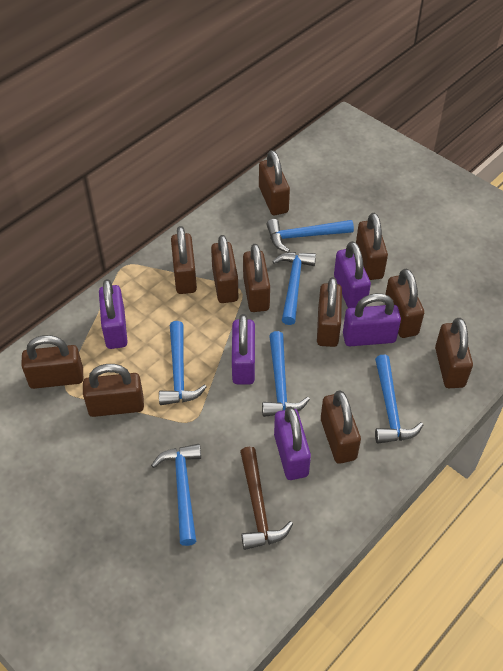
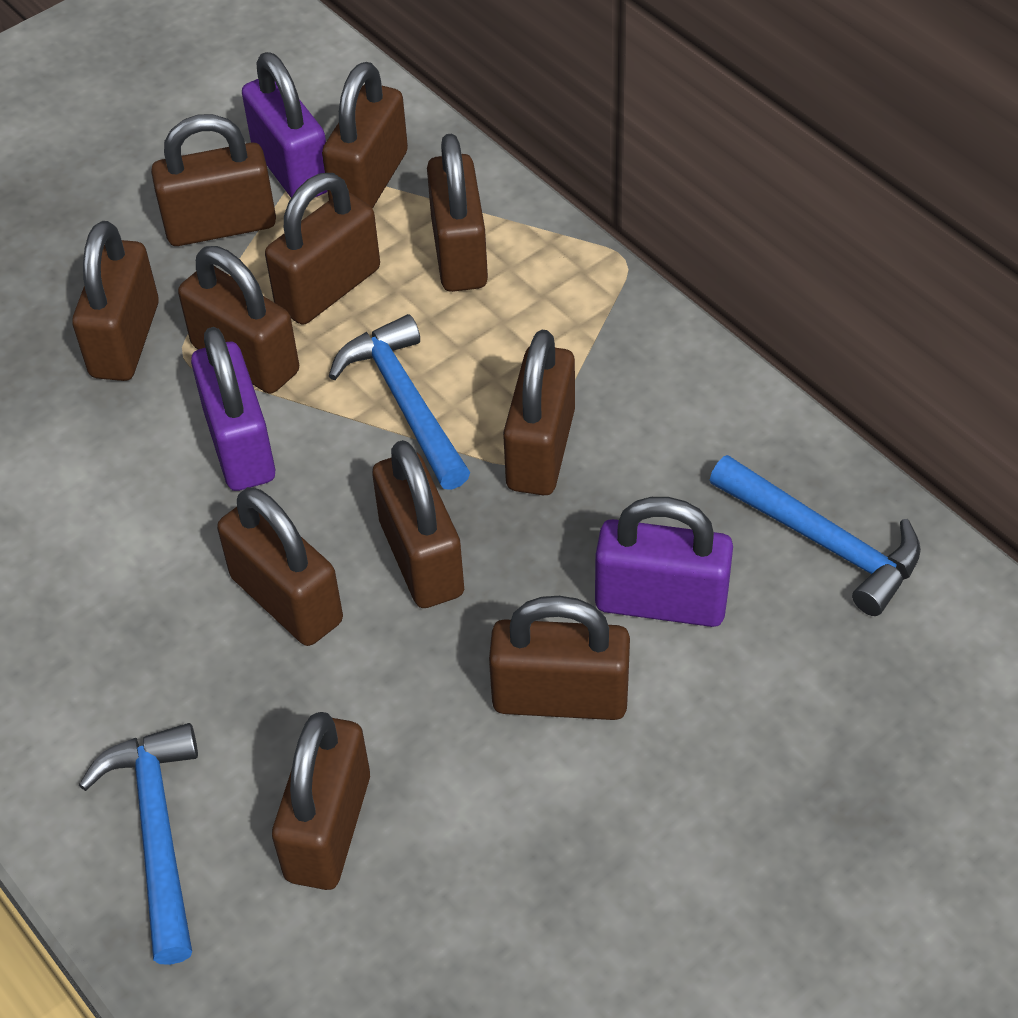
blue hammer: [151,444,201,546] [159,321,207,405] [262,331,310,417] [267,219,354,252] [272,252,316,325] [375,355,423,443] = 6 -> [79,723,198,965] [329,314,470,490] [710,455,921,616] = 3
brown hammer: [240,446,293,550] = 1 -> none = 0
purple padlock: [99,279,128,349] [232,314,255,384] [274,407,311,480] [334,241,371,308] [343,293,401,346] = 5 -> [191,327,275,491] [242,52,328,198] [595,497,733,627] = 3

